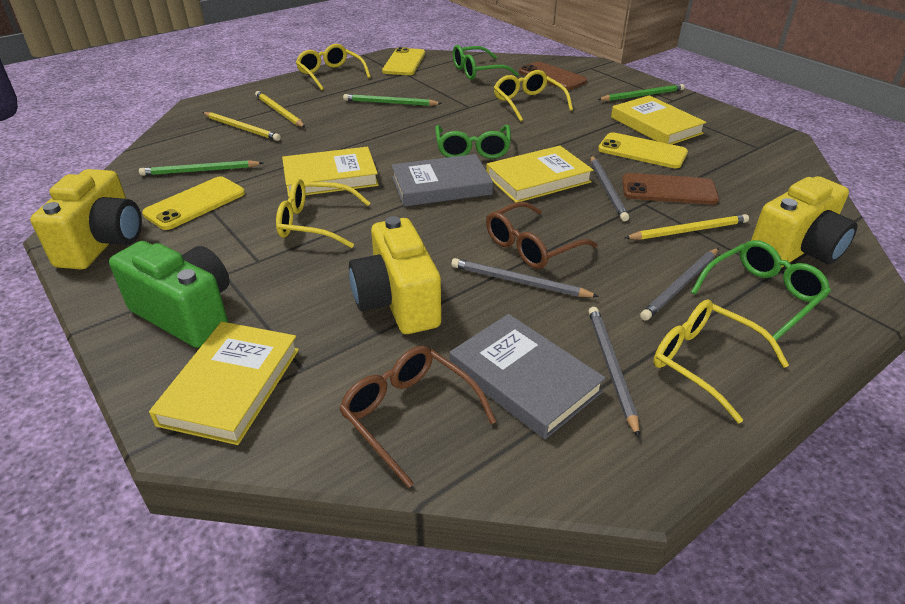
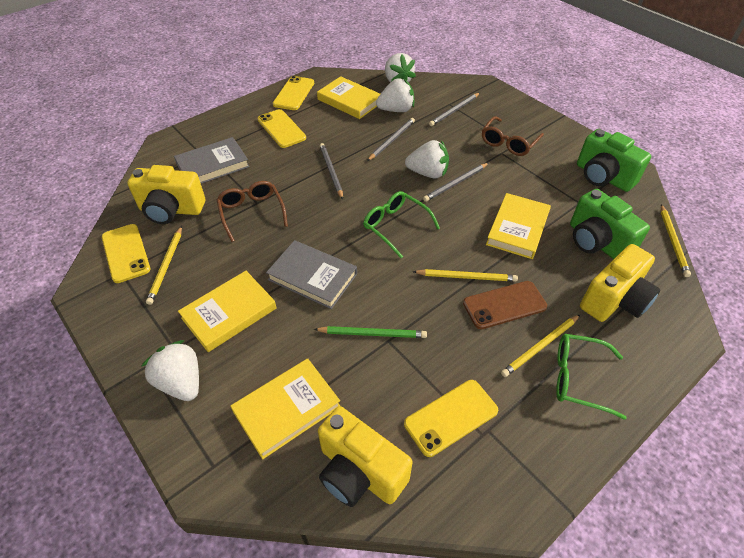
brown phone: [519,61,587,90] [622,173,719,205] = 2 -> [463,281,547,329] = 1
green camera: [109,241,230,348] = 1 -> [570,189,650,260] [577,129,651,192] = 2
green glasses: [435,125,511,159] [453,45,519,80] [691,240,831,340] = 3 -> [364,191,440,258] [556,334,626,420] = 2
green pencil: [139,160,263,176] [343,94,442,106] [597,84,685,101] = 3 -> [314,326,427,338] = 1
white strawberry: none = 0 -> [142,340,199,401] [376,78,414,112] [385,53,416,83] [405,140,449,178] = 4
yellow glasses: [276,179,370,248] [296,44,371,90] [494,70,573,122] [653,299,789,423] = 4 -> none = 0
yellow pencil: [202,112,281,141] [255,91,305,127] [625,214,749,240] = 3 -> [146,226,182,305] [413,269,518,282] [501,315,580,377] [661,204,691,277] = 4
yellow phone: [142,176,245,230] [382,47,425,75] [598,132,688,168] = 3 -> [102,224,151,283] [257,109,306,148] [273,76,314,110] [404,380,498,457] = 4

